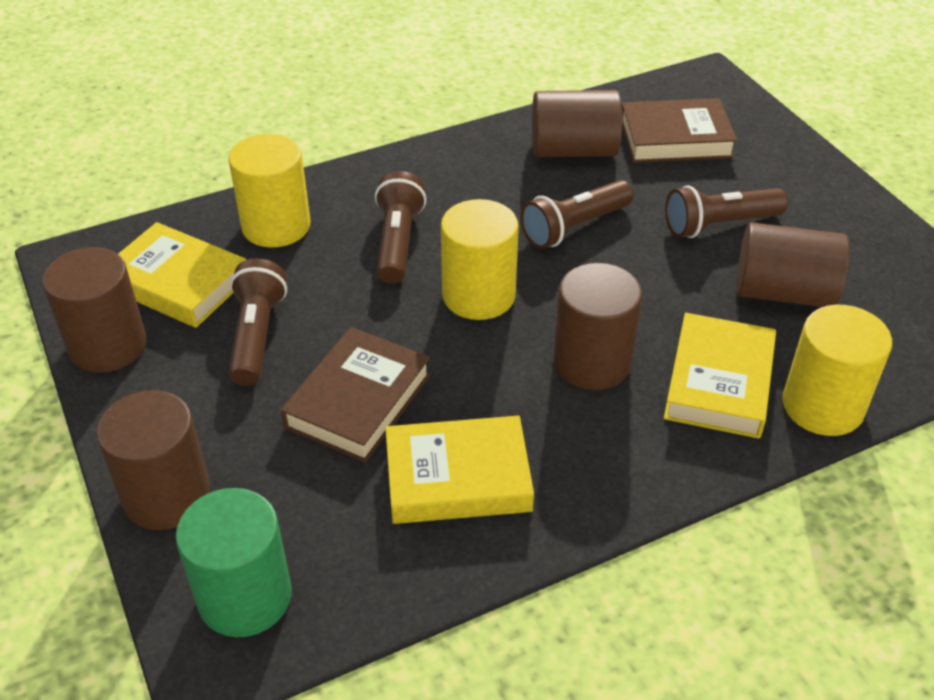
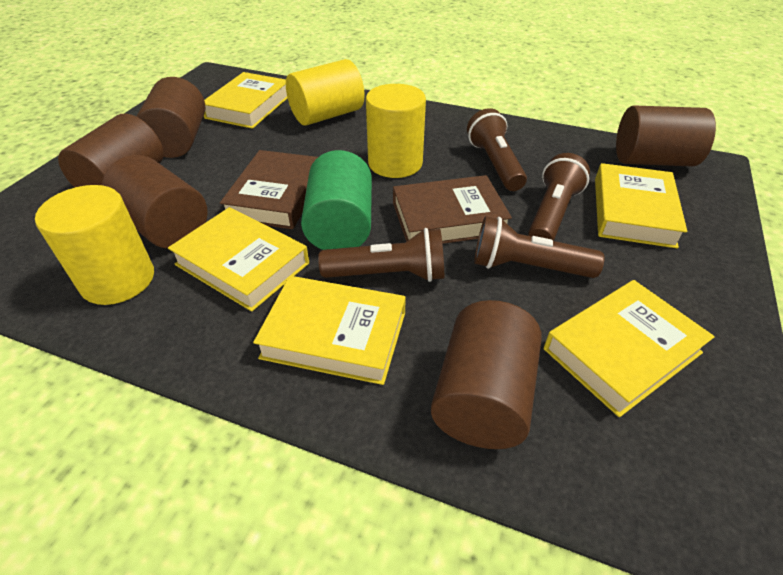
yellow book: [118,222,247,328] [385,416,534,524] [664,313,776,439] = 3 -> [168,207,309,312] [204,72,288,129] [253,276,406,385] [544,280,715,417] [595,163,687,249] = 5

